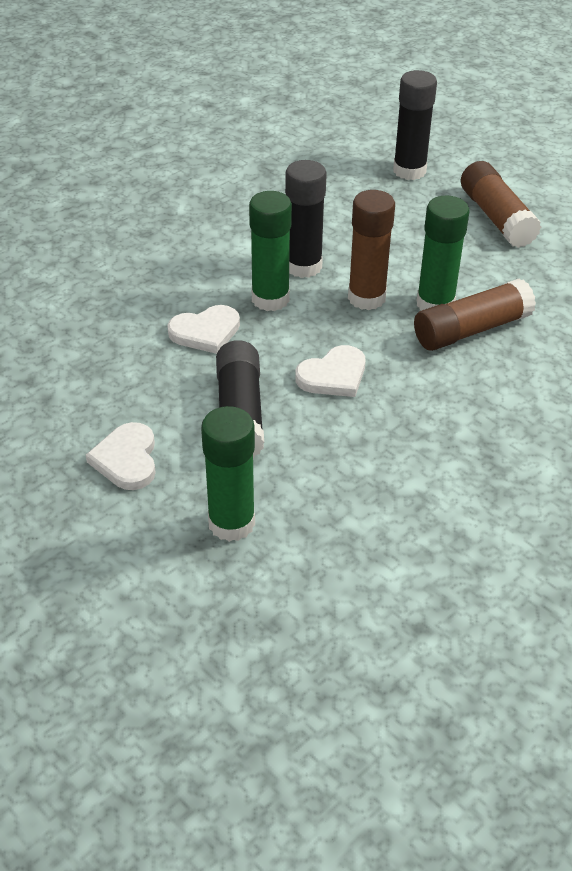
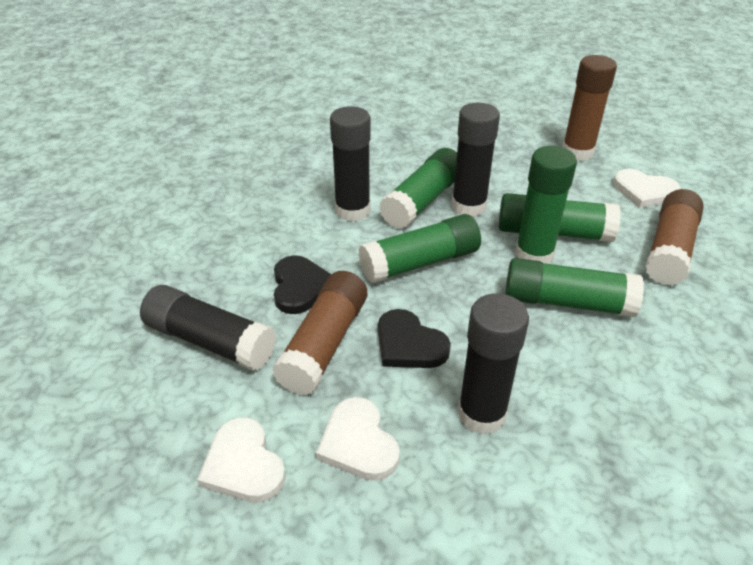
black glue stick: [216,340,264,458] [285,160,327,278] [393,70,437,180] = 3 -> [140,285,276,371] [330,106,371,222] [451,102,500,217] [458,293,529,435] = 4
black heart: none = 0 -> [274,255,331,314] [378,309,451,368] = 2
green glue stick: [201,406,255,542] [249,191,292,311] [416,196,469,311] = 3 -> [359,214,481,283] [379,148,457,229] [499,193,621,242] [505,258,644,317] [515,146,577,264] = 5

